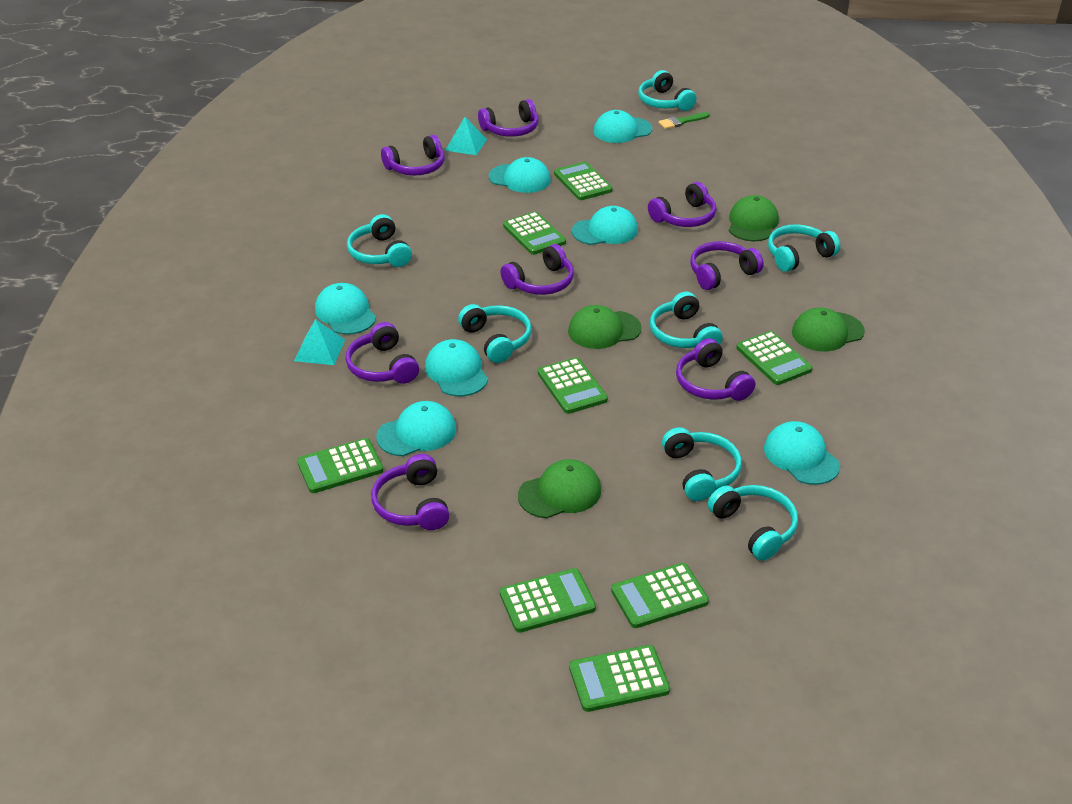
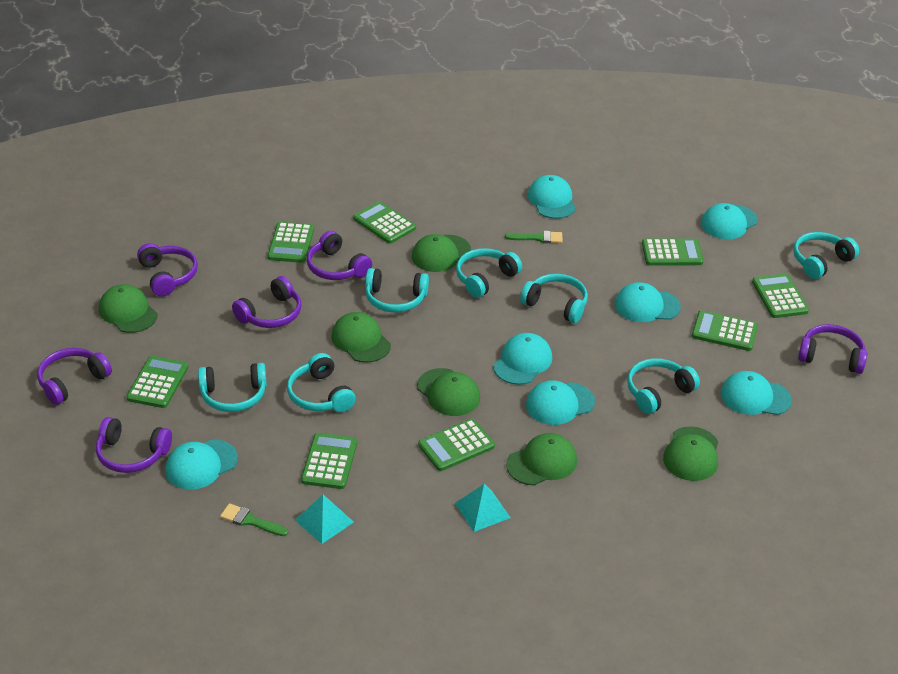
green brush: [658,112,710,129] = 1 -> [220,503,288,536] [505,231,563,243] = 2
green cap: [518,459,601,519] [568,305,642,349] [729,195,779,241] [792,308,865,352] = 4 -> [99,284,158,333] [331,312,391,363] [412,234,471,272] [417,368,480,416] [506,433,577,486] [663,426,718,481] = 6
purple headphones: [346,322,419,384] [371,454,450,530] [381,135,445,176] [478,99,538,137] [501,244,574,295] [648,182,716,227] [676,338,755,401] [690,241,764,290] = 8 -> [37,348,112,405] [96,417,172,473] [137,243,198,296] [232,276,301,328] [307,231,372,280] [798,324,867,374] = 6

